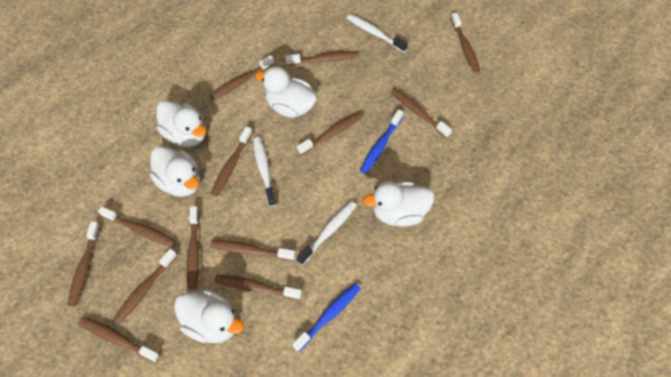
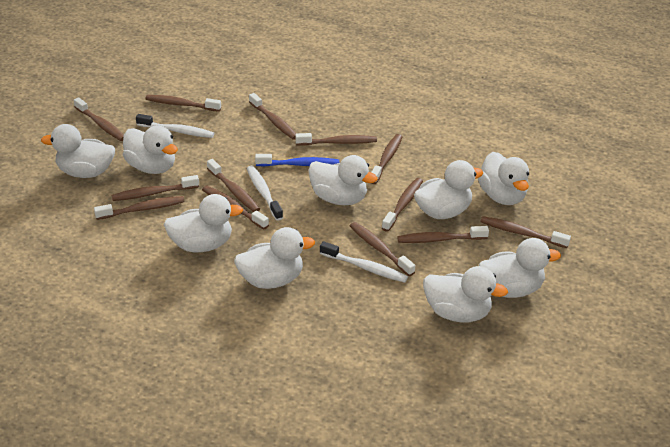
blue toothbrush: [292,283,361,352] [360,109,404,174] = 2 -> [255,154,339,167] = 1
white duck: [150,146,200,197] [156,100,207,147] [174,290,244,343] [255,66,317,118] [363,181,434,227] = 5 -> [41,124,115,178] [123,125,178,174] [163,194,243,252] [234,227,315,289] [308,155,378,205] [414,160,483,219] [423,266,508,322] [478,152,529,205] [479,238,561,298] = 9

